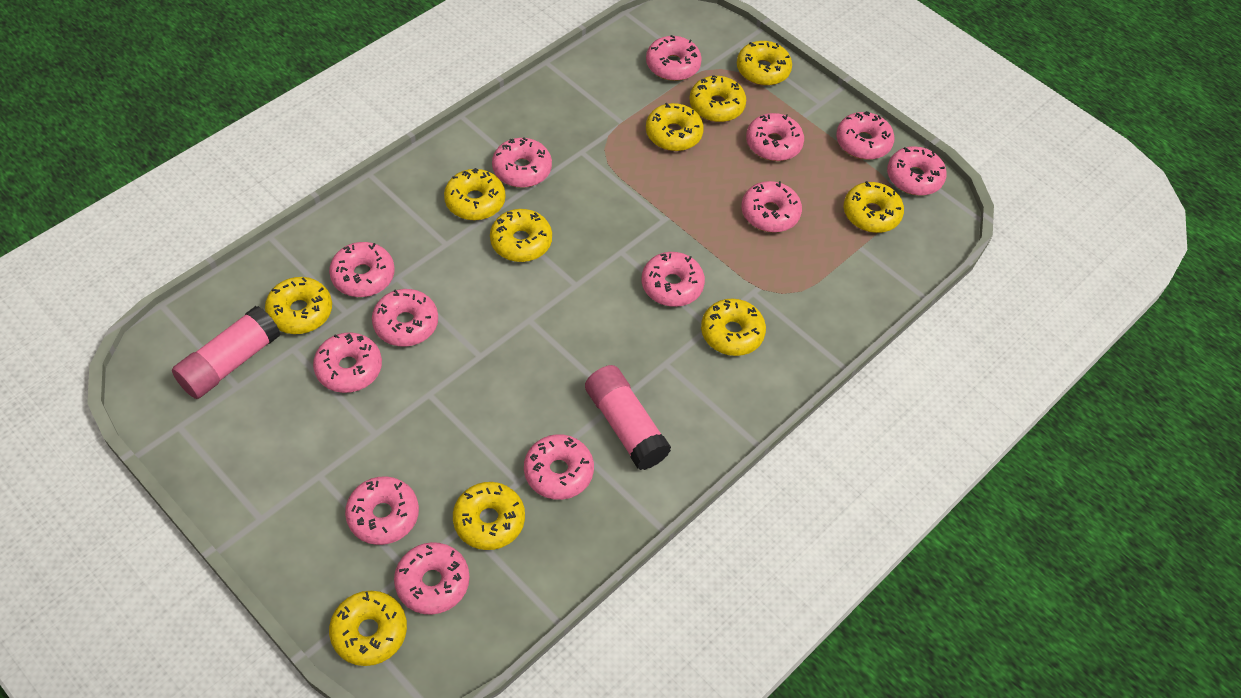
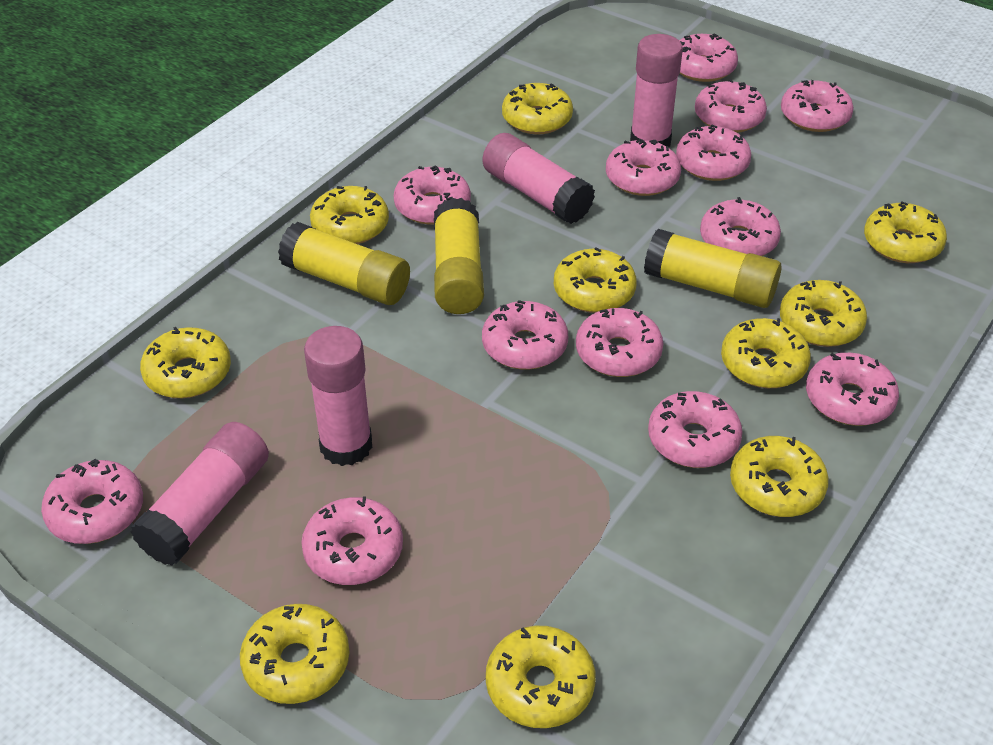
pink glue stick: [172,306,280,399] [585,365,671,470] = 2 -> [131,422,269,566] [304,326,372,466] [482,133,595,224] [630,34,683,147] = 4
yellow glue stick: none = 0 -> [278,222,410,305] [434,198,484,314] [644,229,781,308] = 3

